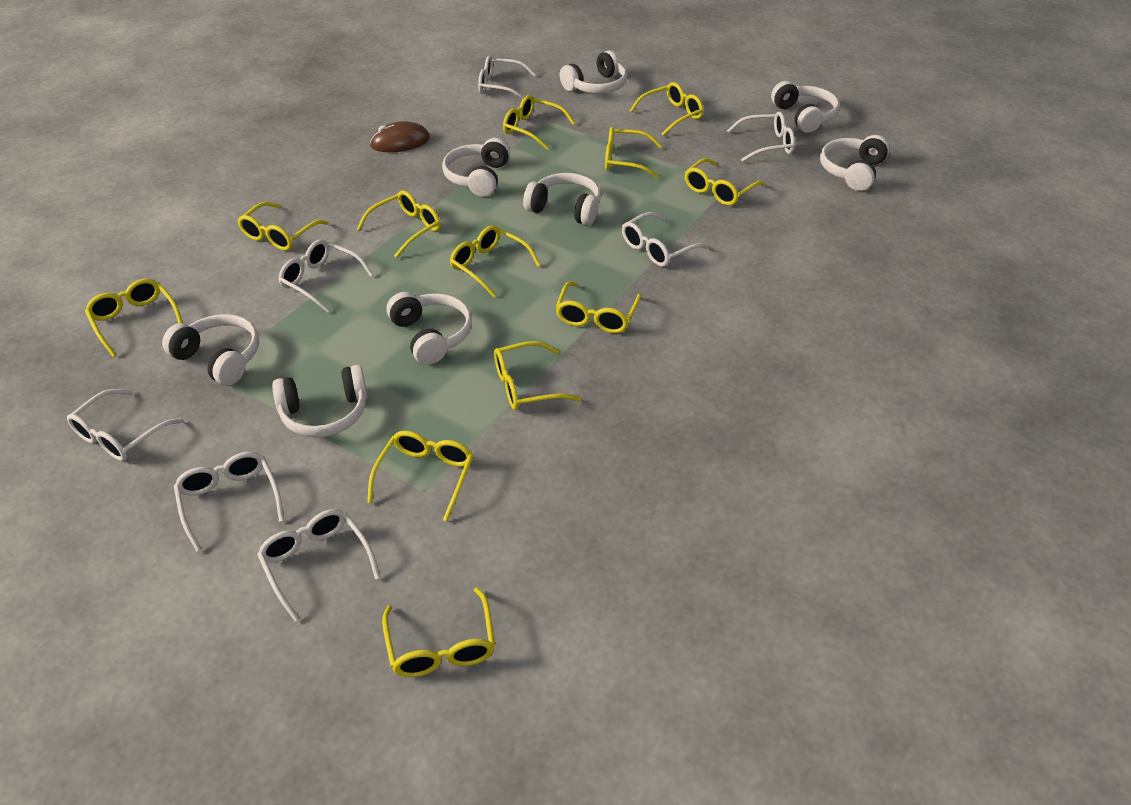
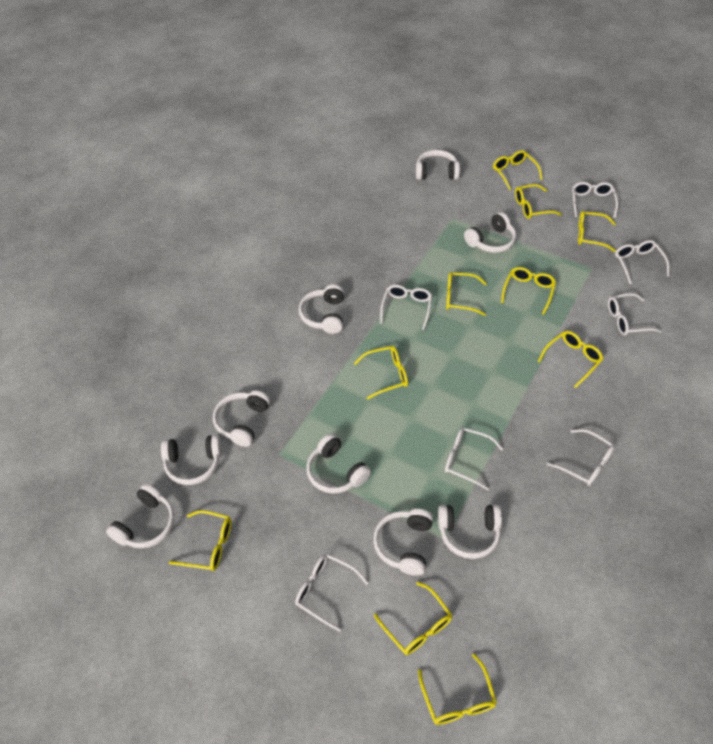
brown mouse: [370,121,430,152] = 1 -> none = 0
white headphones: [162,314,259,386] [272,365,367,438] [386,292,472,365] [442,138,510,197] [523,173,601,225] [560,50,627,94] [771,81,840,133] [820,135,890,191] = 8 -> [106,484,175,548] [161,435,222,485] [213,390,270,447] [299,284,344,334] [307,434,371,494] [373,509,433,575] [416,150,460,180] [438,505,502,559] [464,212,516,253] = 9
yellow glasses: [85,279,183,357] [237,202,329,251] [356,190,441,258] [367,431,474,522] [382,588,495,677] [450,225,541,297] [494,341,581,410] [503,95,575,149] [555,282,641,333] [605,127,662,178] [629,82,704,136] [685,158,765,205] = 12 -> [169,510,232,571] [354,346,408,400] [374,581,452,655] [418,654,497,725] [446,272,487,316] [493,150,543,190] [501,267,556,315] [515,184,562,219] [537,331,603,388] [578,211,616,252] = 10

